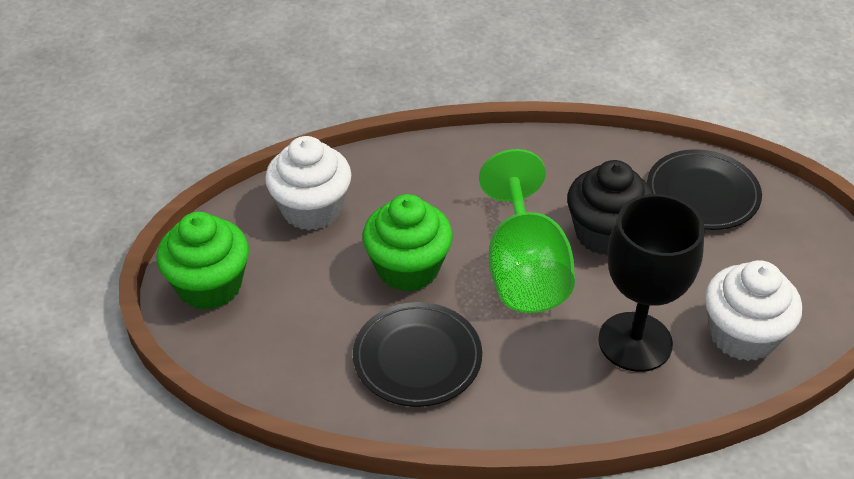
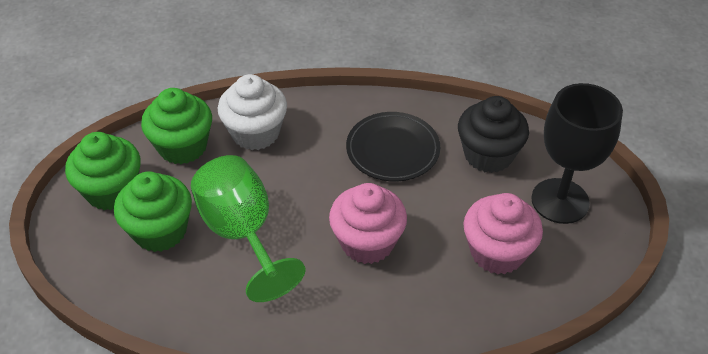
black plate: [353,302,482,407] [647,149,762,230] = 2 -> [346,112,440,182] = 1
green cupcake: [156,212,249,310] [362,194,453,291] = 2 -> [65,132,141,211] [114,171,192,252] [141,88,212,164] = 3
pink cupcake: none = 0 -> [329,183,407,264] [464,193,543,274] = 2
white cupcake: [265,136,352,231] [705,260,802,361] = 2 -> [217,74,287,150] = 1

